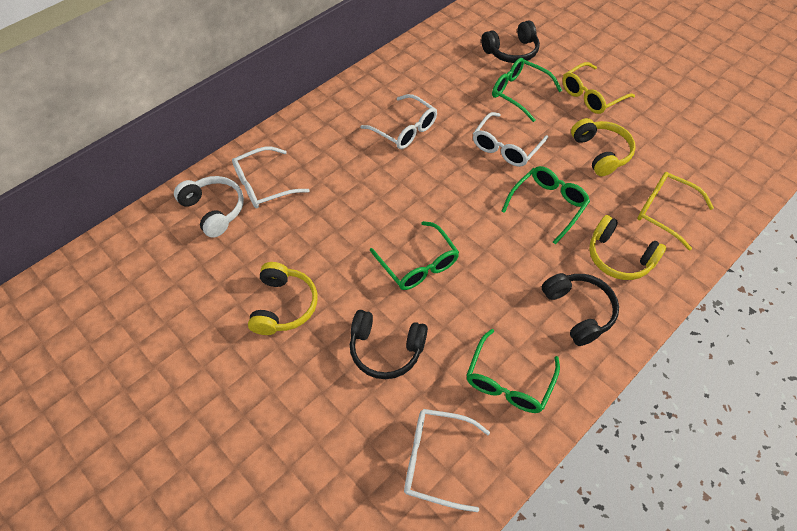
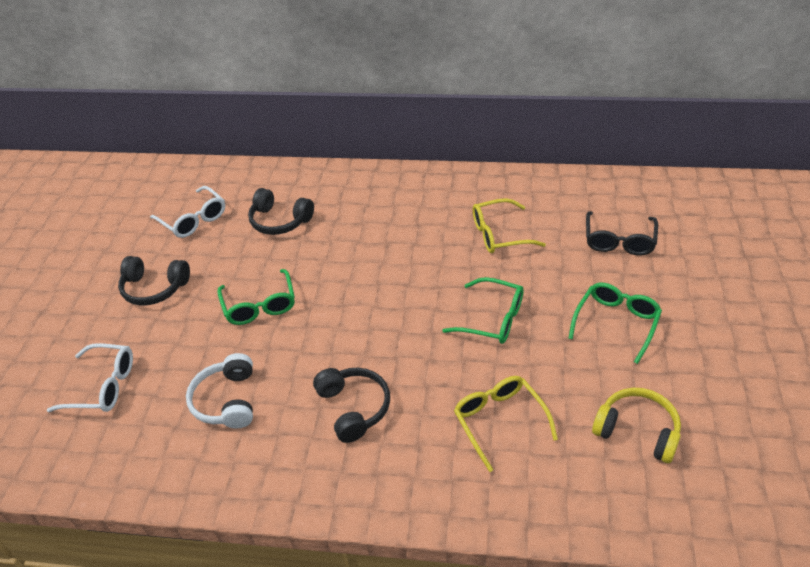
black glasses: none = 0 -> [586,211,658,255] = 1
green glasses: [370,221,459,290] [467,329,560,413] [492,58,562,122] [502,166,590,245] = 4 -> [217,269,295,325] [442,277,524,344] [568,283,662,364] = 3
white glasses: [232,147,309,209] [361,94,437,149] [404,409,490,512] [473,112,548,167] = 4 -> [47,343,133,412] [150,186,225,238] = 2
yellow headphones: [248,262,318,335] [571,118,636,176] [589,215,666,280] = 3 -> [592,388,681,463] = 1

